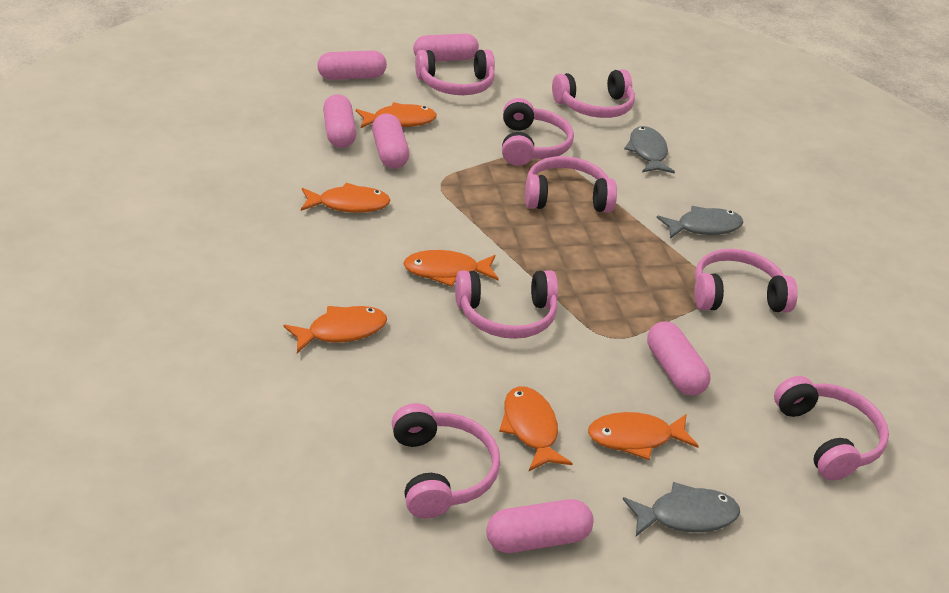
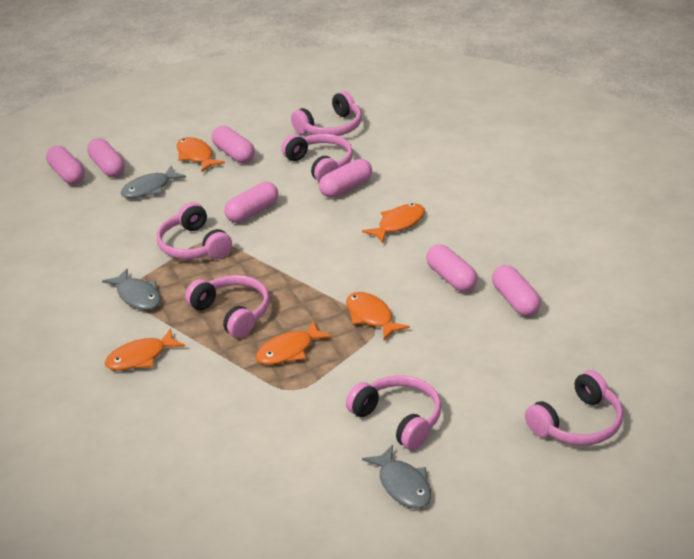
orange fish: [283,306,387,353] [301,183,390,213] [356,102,437,128] [403,250,499,287] [499,386,573,471] [588,412,699,460] = 6 -> [105,328,185,371] [177,137,225,172] [256,321,332,365] [346,292,410,340] [362,203,425,243] = 5
pink capsule: [317,50,387,80] [323,94,356,148] [372,114,409,169] [413,34,479,62] [486,499,594,553] [647,321,710,396] = 6 -> [46,146,85,184] [87,138,125,177] [212,126,255,163] [224,182,278,223] [319,159,372,198] [426,244,478,292] [492,265,541,316] = 7
pink headphones: [392,403,500,518] [415,49,495,95] [455,270,558,339] [502,98,574,166] [525,156,617,213] [552,69,635,118] [694,249,798,313] [774,376,889,481] = 8 -> [157,202,232,259] [185,275,269,338] [281,134,353,182] [291,91,362,136] [346,375,441,450] [525,370,623,446] = 6

